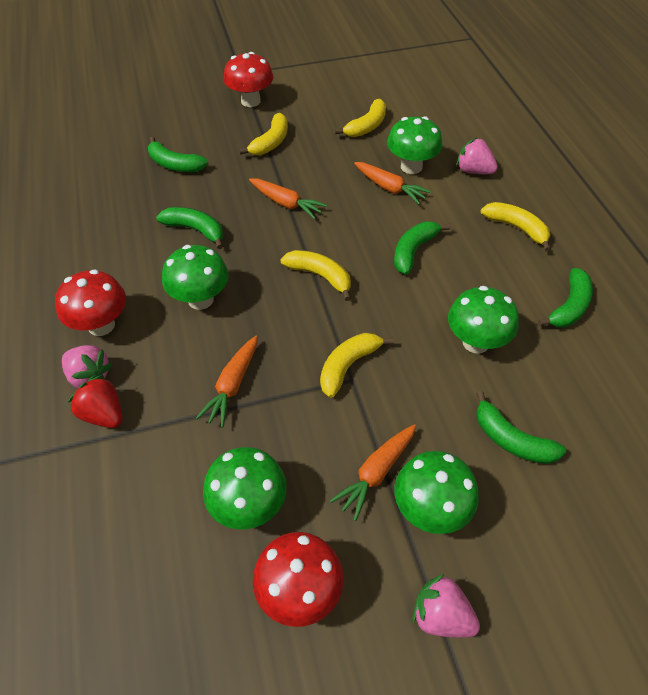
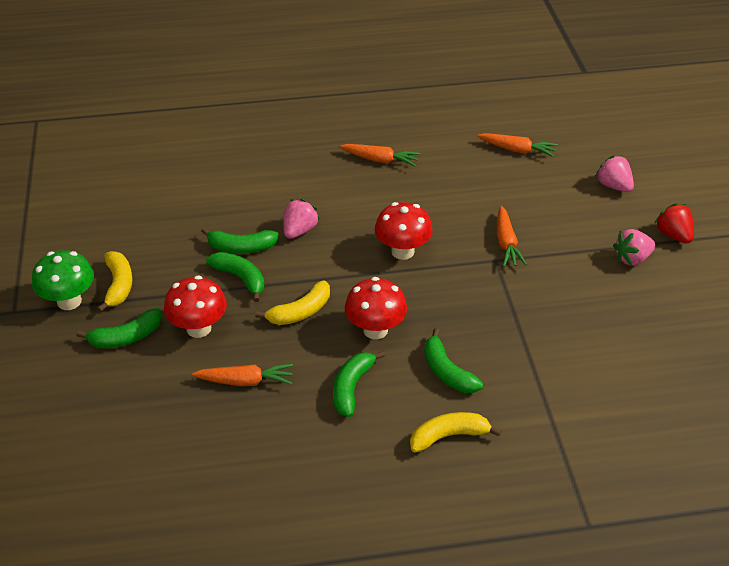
green mushroom: [162,245,229,310] [203,447,287,530] [387,116,443,174] [394,451,479,534] [448,286,519,353] = 5 -> [32,250,94,310] = 1
yellow banana: [239,113,288,155] [280,250,351,301] [320,333,394,398] [335,99,386,137] [481,202,551,251] = 5 -> [97,251,133,312] [255,280,330,325] [410,412,502,453] = 3

